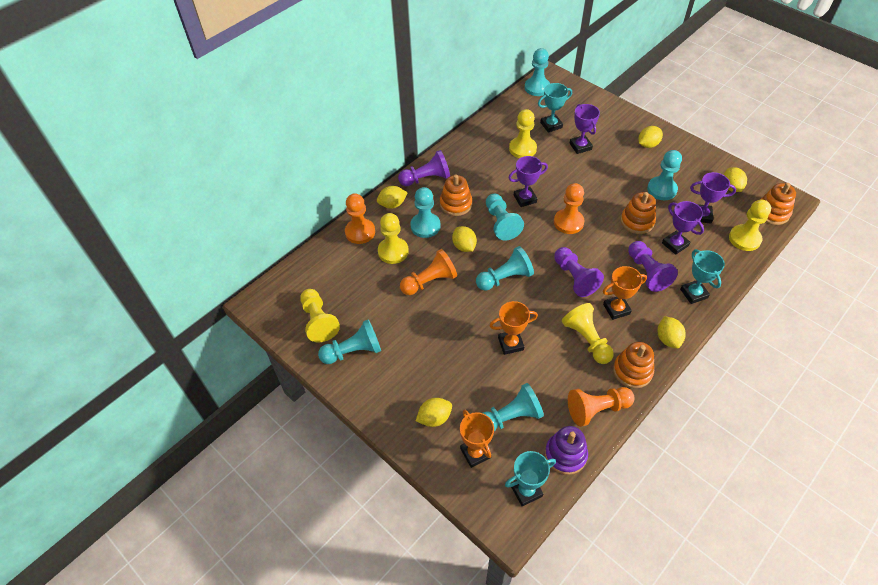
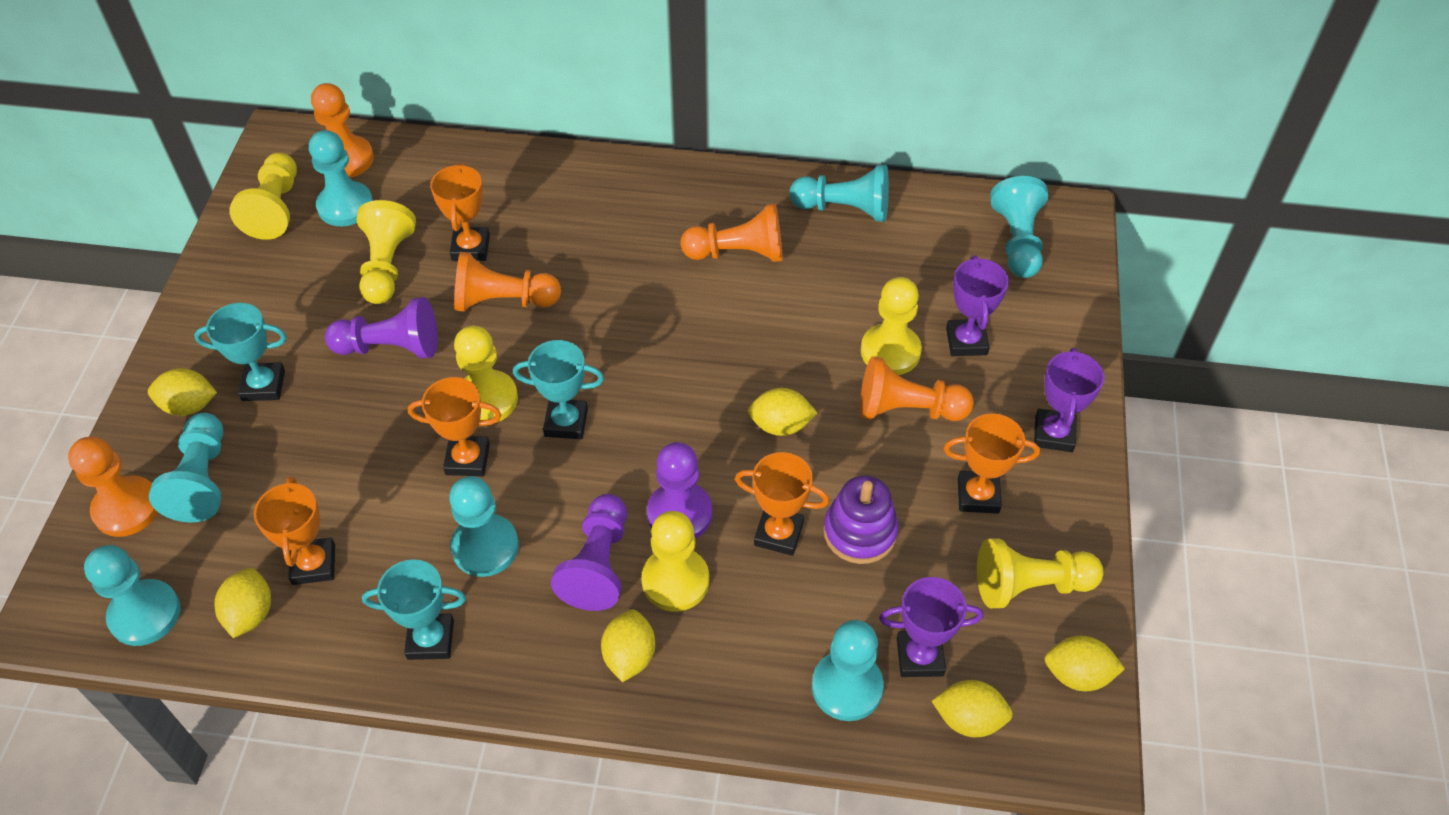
orange pawn: [345,193,375,244] [400,249,457,295] [554,183,585,234] [568,387,634,427] = 4 -> [68,437,158,537] [311,83,374,178] [454,252,561,312] [681,204,783,262] [860,356,974,421] = 5
orange stacking toy: [440,175,472,216] [613,342,654,388] [621,192,656,234] [760,183,796,225] = 4 -> none = 0
orange trophy: [460,410,494,468] [490,301,538,355] [603,266,647,320] = 3 -> [254,477,335,585] [408,377,501,476] [430,163,490,261] [735,452,829,556] [943,414,1040,514] = 5
purple trophy: [508,156,548,207] [569,104,600,154] [662,201,704,255] [690,172,736,223] = 4 -> [879,577,983,677] [946,255,1009,356] [1034,348,1104,452] = 3
yellow pawn: [300,289,340,342] [378,213,409,264] [509,109,537,158] [562,303,614,364] [729,200,771,251] = 5 -> [229,153,297,240] [357,200,416,304] [454,326,518,423] [641,511,709,612] [861,277,922,375] [977,538,1104,608] = 6

